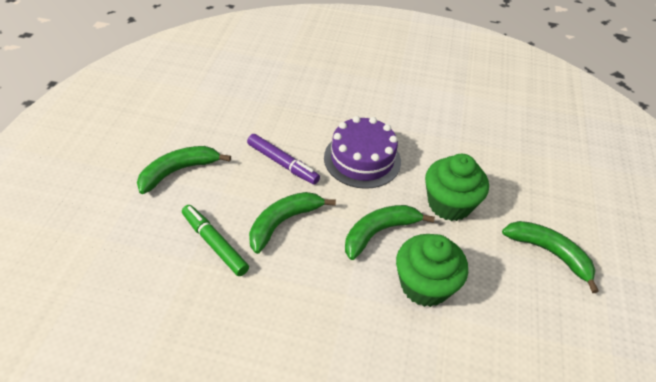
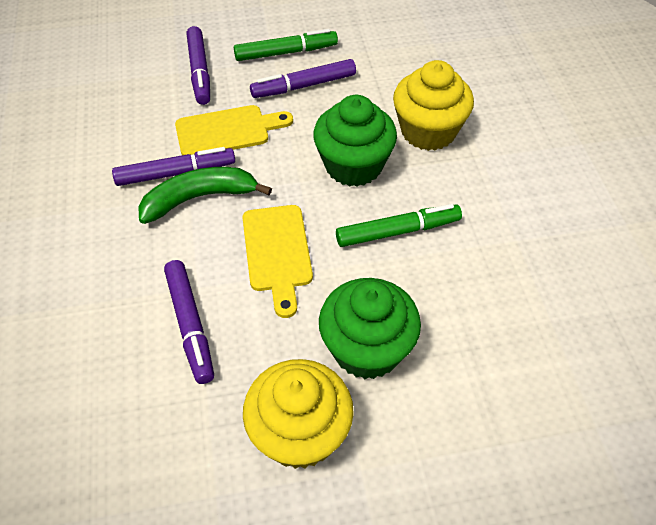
green banana: [137,146,231,194] [249,192,336,254] [345,205,435,260] [502,221,599,293] = 4 -> [138,167,272,224] = 1
green marker: [182,205,249,276] = 1 -> [234,29,338,61] [336,204,462,247] = 2
purple cake: [324,116,401,189] = 1 -> none = 0
purple marker: [247,134,320,185] = 1 -> [112,147,235,186] [164,260,214,384] [187,26,210,105] [250,59,356,98] = 4
yellow cupcake: none = 0 -> [243,359,354,469] [393,60,474,151] = 2
yellow cutting board: none = 0 -> [175,105,293,155] [242,205,313,318] = 2

